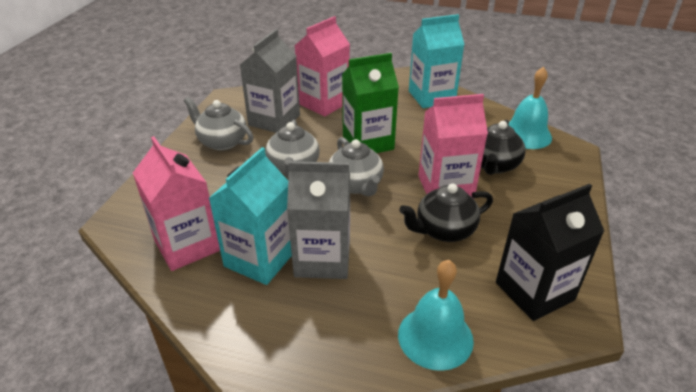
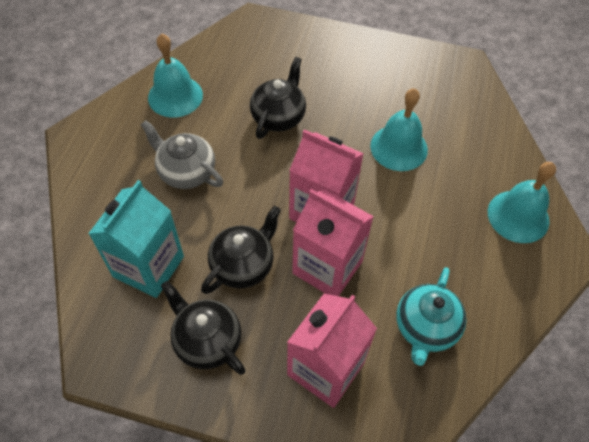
black carton: [496,184,604,321] = 1 -> none = 0
black teapot: [400,183,493,242] [481,120,526,175] = 2 -> [161,281,246,375] [201,206,281,294] [250,57,306,139] = 3
green carton: [342,53,399,153] = 1 -> none = 0
grey carton: [240,29,300,133] [287,161,350,279] = 2 -> none = 0
grey teapot: [184,97,253,151] [266,120,320,178] [329,137,384,196] = 3 -> [141,120,223,189] = 1
turquoise bell: [398,260,474,371] [509,67,552,149] = 2 -> [148,34,203,118] [370,88,428,171] [488,162,556,243] = 3
turquoise carton: [209,147,292,285] [409,14,465,108] = 2 -> [88,180,184,298] = 1
turquoise teapot: none = 0 -> [396,267,467,366] = 1

